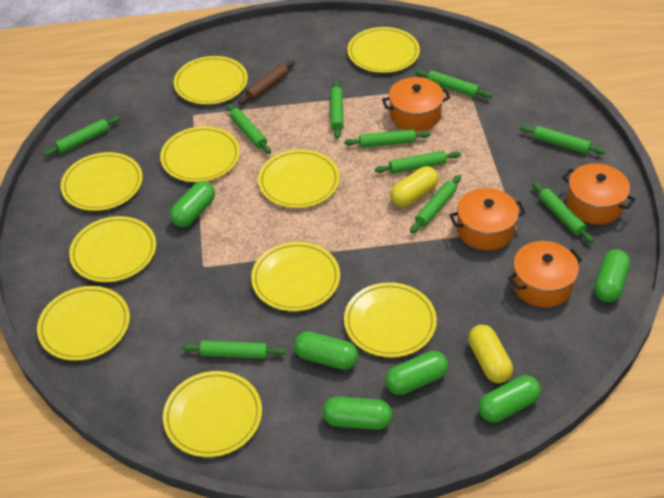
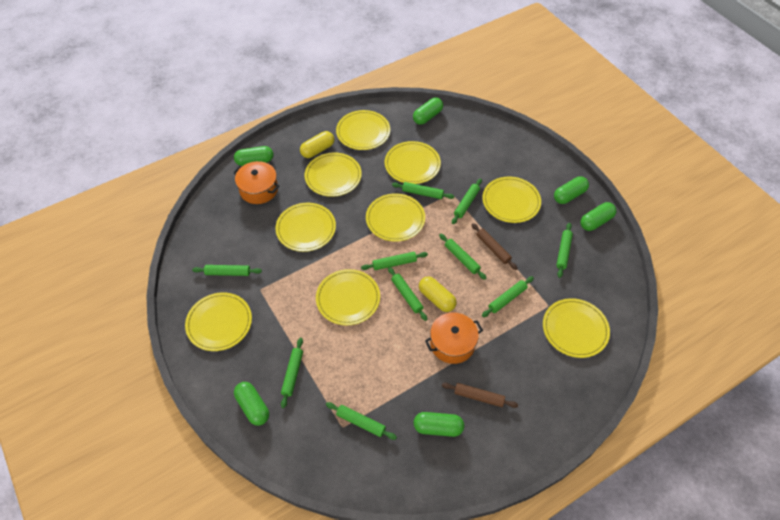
brown rolling pin: [238,60,295,105] = 1 -> [442,383,518,408] [471,223,517,270] = 2
orange pot: [382,77,450,131] [449,188,526,251] [508,241,582,307] [562,163,636,224] = 4 -> [233,161,280,204] [425,312,483,364] = 2
yellow plate: [37,286,130,361] [60,152,143,211] [69,216,156,282] [160,126,240,182] [163,371,262,457] [174,56,248,105] [251,242,340,311] [258,149,340,208] [344,282,437,358] [347,27,420,73] = 10 -> [185,292,252,351] [275,203,336,252] [305,152,362,197] [316,269,380,326] [336,110,390,150] [366,193,425,242] [385,141,441,184] [482,177,541,223] [543,298,610,358] = 9

